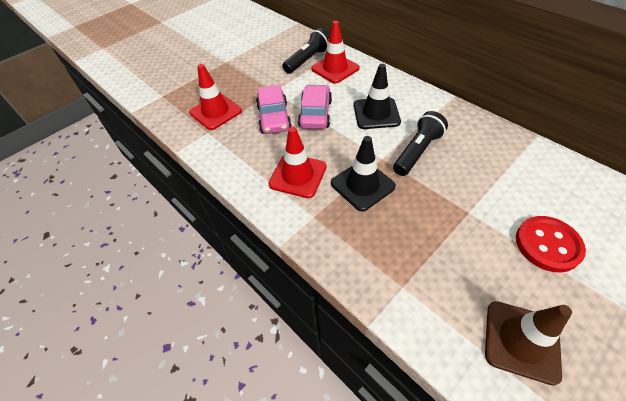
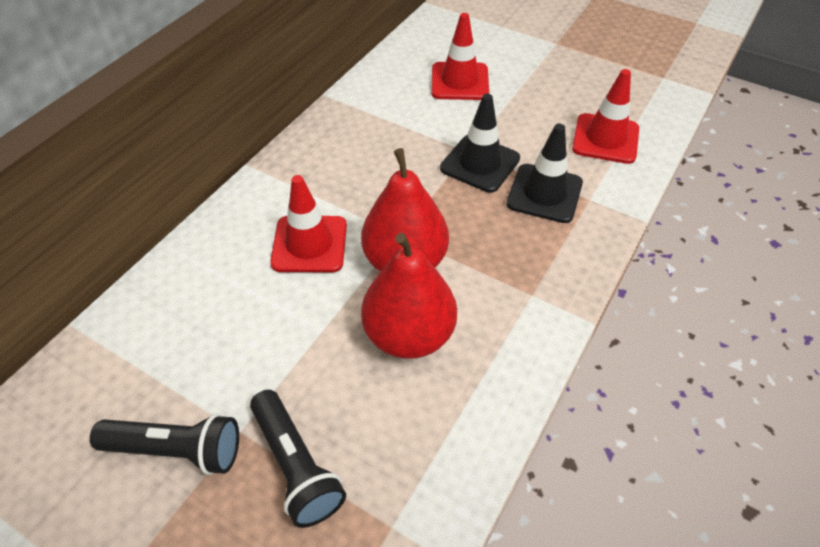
brown traffic cone: [485,301,572,385] = 1 -> none = 0
pink car: [256,85,292,134] [298,85,332,129] = 2 -> none = 0
red button: [516,216,586,272] = 1 -> none = 0
red pear: none = 0 -> [361,148,449,271] [361,233,457,359] = 2

